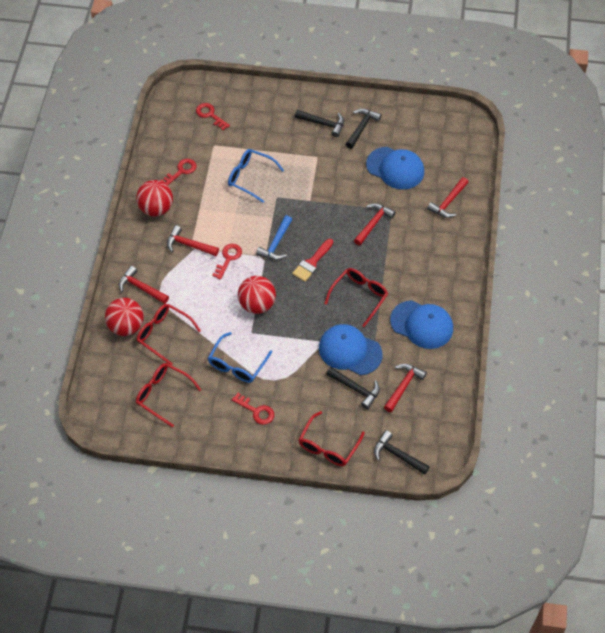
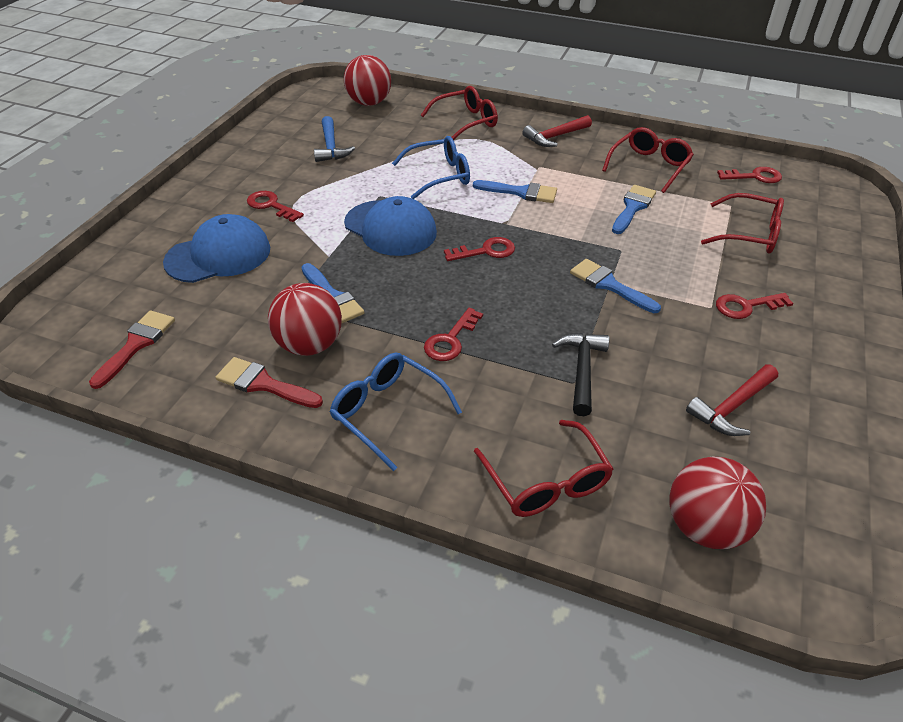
black hammer: [295,110,344,137] [326,367,380,409] [346,109,382,149] [374,430,430,475] = 4 -> [552,333,610,416] = 1
blue brush: none = 0 -> [301,263,364,324] [473,180,557,203] [570,259,661,313] [612,185,656,234] = 4
blue cap: [319,324,383,375] [366,147,424,190] [390,300,453,349] = 3 -> [163,214,270,283] [344,196,437,256] = 2
red brush: [292,239,333,282] = 1 -> [89,310,175,389] [215,357,323,408] = 2
red hammer: [119,266,169,304] [167,225,219,256] [354,203,396,246] [384,364,427,412] [427,177,469,218] = 5 -> [522,115,592,147] [686,364,778,436] = 2
red key: [160,159,196,185] [196,103,230,130] [212,244,242,280] [232,393,274,425] = 4 -> [247,191,304,222] [424,308,483,361] [444,237,515,261] [716,293,793,319] [717,167,782,183] = 5

